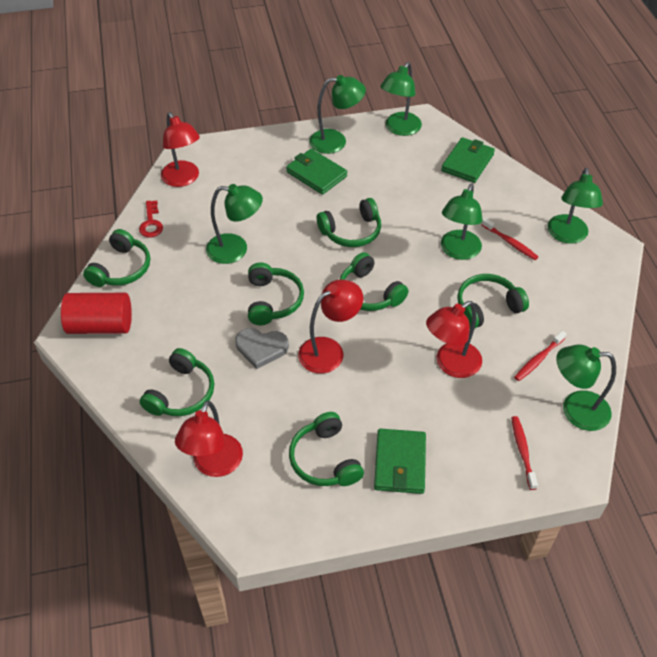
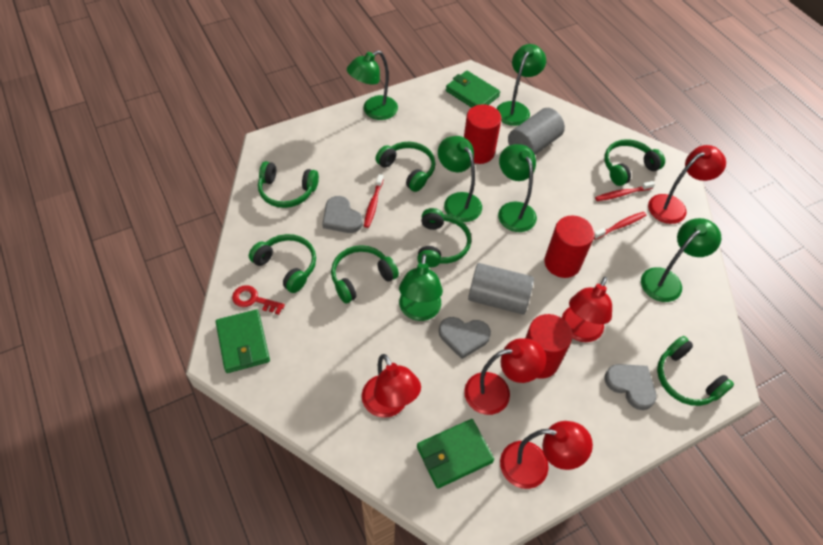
grey cylinder: none = 0 -> [468,263,534,314] [508,108,565,155] = 2
grey heart: [235,328,289,369] = 1 -> [322,196,363,233] [439,317,491,359] [605,364,657,410] = 3
red cylinder: [61,293,132,334] = 1 -> [464,104,502,164] [525,314,572,379] [544,215,595,278] = 3
red lamp: [161,112,200,187] [175,400,243,477] [298,280,363,374] [426,301,482,378] = 4 -> [362,354,421,418] [464,338,546,415] [500,421,593,489] [562,277,612,342] [648,145,726,224] = 5

